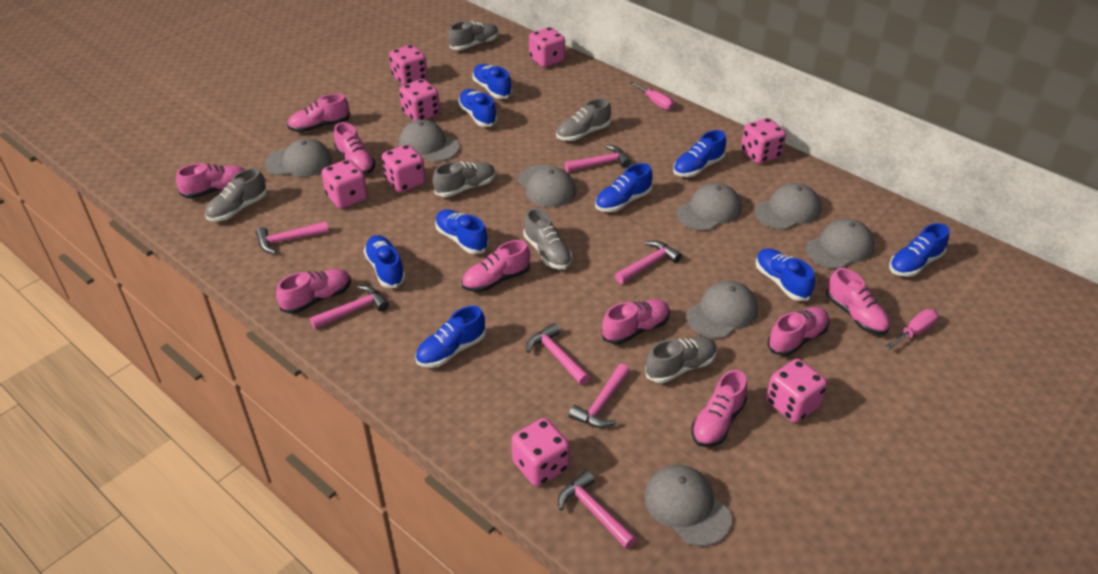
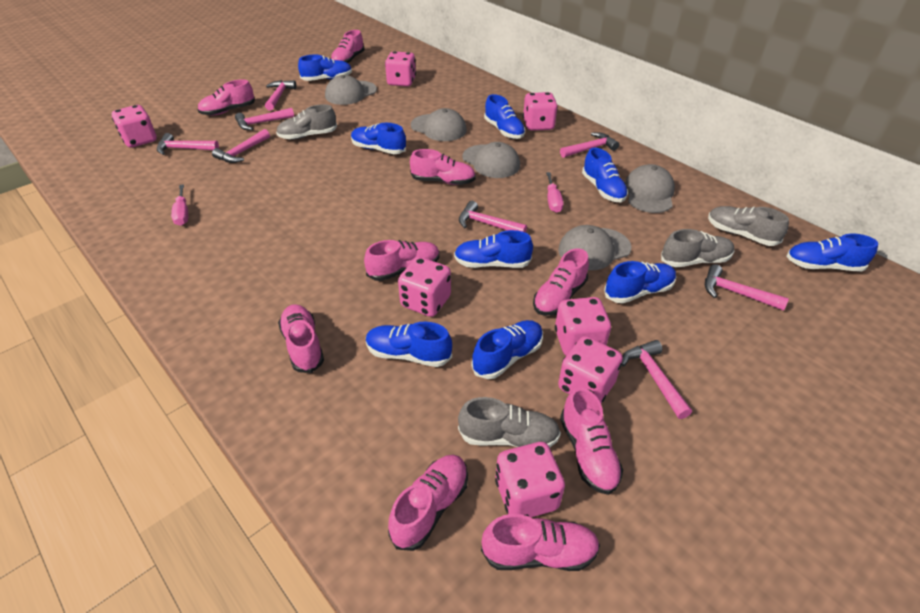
grey cap: [265,138,332,177] [399,120,459,162] [518,165,576,207] [644,465,732,546] [677,183,741,231] [686,280,758,339] [755,183,821,230] [806,218,875,269] = 8 -> [325,75,377,105] [411,108,467,141] [462,142,520,178] [558,225,631,270] [625,164,675,213] = 5
grey shoe: [205,168,267,221] [433,161,496,197] [448,21,499,50] [523,208,572,269] [556,98,611,141] [645,337,717,383] = 6 -> [276,104,337,140] [458,397,561,448] [661,229,734,267] [708,206,789,246] = 4
pink dice: [322,159,368,209] [382,144,426,193] [389,45,428,85] [399,79,440,121] [511,418,570,486] [529,27,565,67] [741,118,786,164] [766,359,827,423] = 8 -> [112,105,157,148] [385,51,416,86] [398,257,451,317] [495,442,565,518] [523,92,558,131] [555,297,611,356] [558,336,623,403] = 7
pink hammer: [256,221,329,254] [310,285,389,329] [526,323,590,385] [558,470,637,549] [565,145,631,172] [569,364,630,428] [615,240,682,284] = 7 -> [157,133,219,155] [212,129,270,163] [235,108,294,130] [265,80,296,111] [459,201,527,233] [560,132,619,158] [622,340,692,419] [705,264,789,311] = 8

